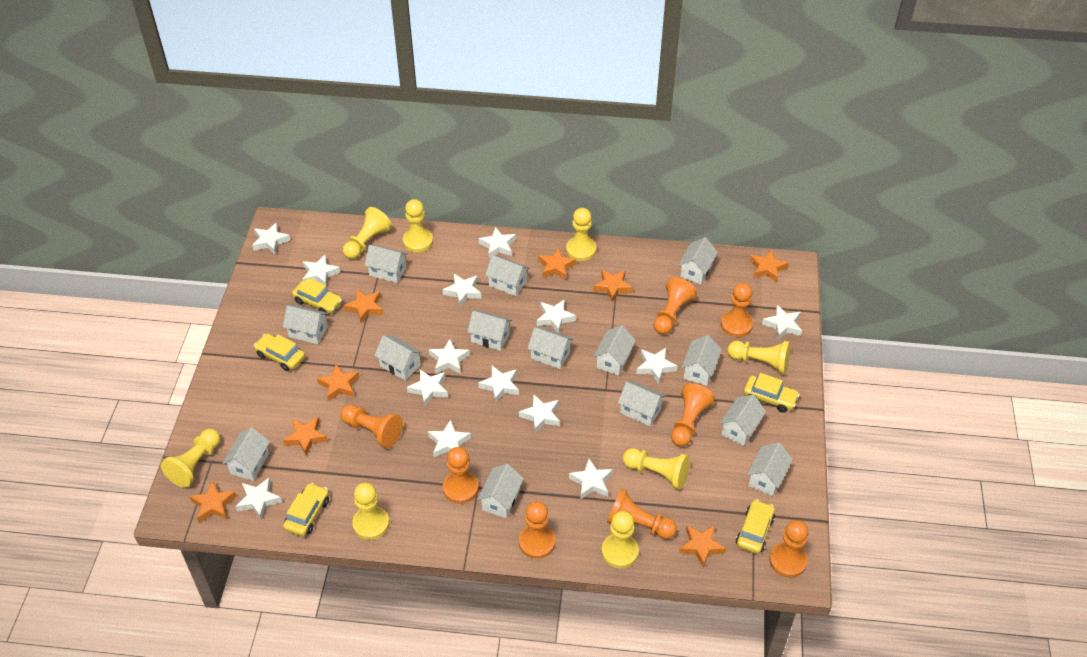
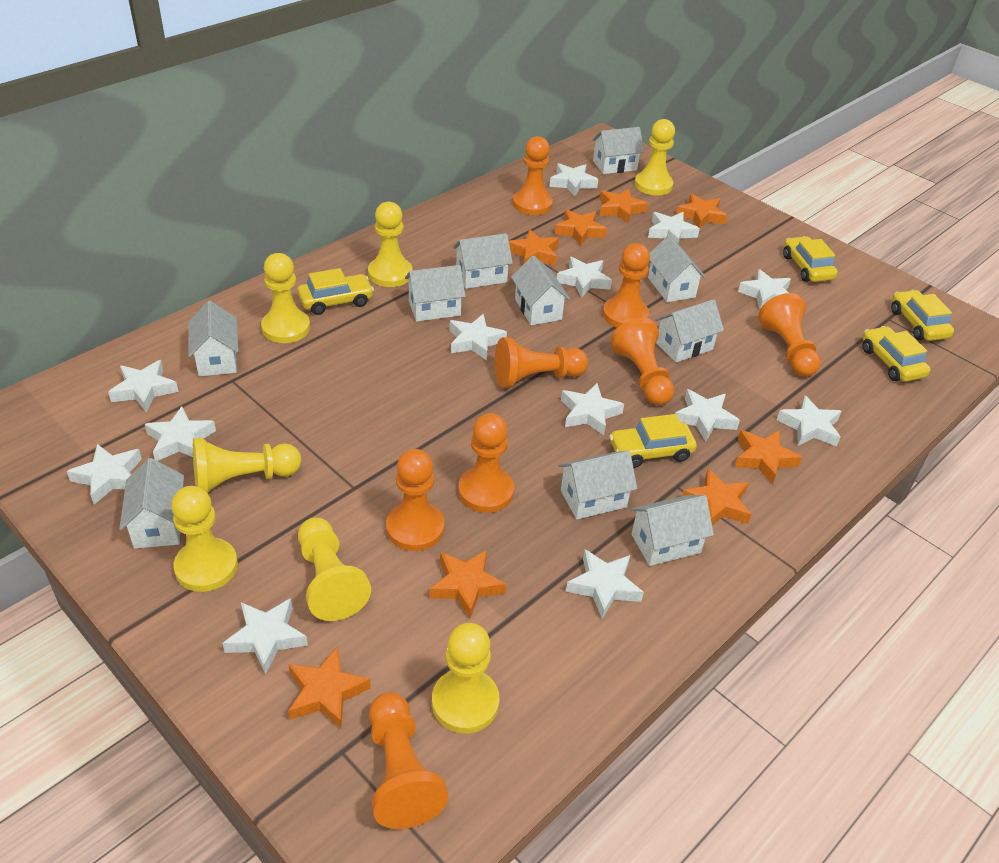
white house: [222,427,270,481] [283,305,328,344] [365,245,408,283] [374,335,422,381] [467,310,512,351] [477,464,524,518] [485,255,530,296] [528,327,573,369] [593,325,636,375] [618,381,666,426] [678,237,718,284] [681,335,722,386] [720,394,766,446] [747,443,793,496] = 14 -> [119,458,184,549] [188,301,239,377] [405,265,465,322] [453,233,513,289] [511,255,570,325] [559,451,637,519] [592,127,644,174] [631,495,714,566] [648,235,706,302] [655,299,724,363] = 10
white star: [235,478,282,520] [252,223,291,255] [303,255,341,287] [407,369,448,407] [428,420,471,457] [429,339,470,374] [443,274,482,307] [478,227,516,258] [478,366,519,403] [519,395,560,433] [537,299,576,333] [569,459,613,499] [636,348,678,384] [762,305,802,340] = 14 -> [67,444,142,504] [108,360,179,412] [145,406,216,461] [222,598,308,674] [449,314,507,361] [549,163,598,196] [557,257,612,298] [561,383,624,435] [566,549,644,619] [648,212,700,243] [675,389,740,442] [738,269,791,310] [777,395,842,446] = 13
yellow pawn: [161,429,220,488] [343,207,392,259] [352,483,389,540] [403,199,433,252] [566,208,596,261] [602,511,639,568] [623,448,690,490] [727,341,791,374] = 8 -> [171,486,238,592] [193,438,301,494] [261,253,310,343] [298,518,371,621] [368,202,413,287] [432,623,499,733] [634,119,675,195] = 7

